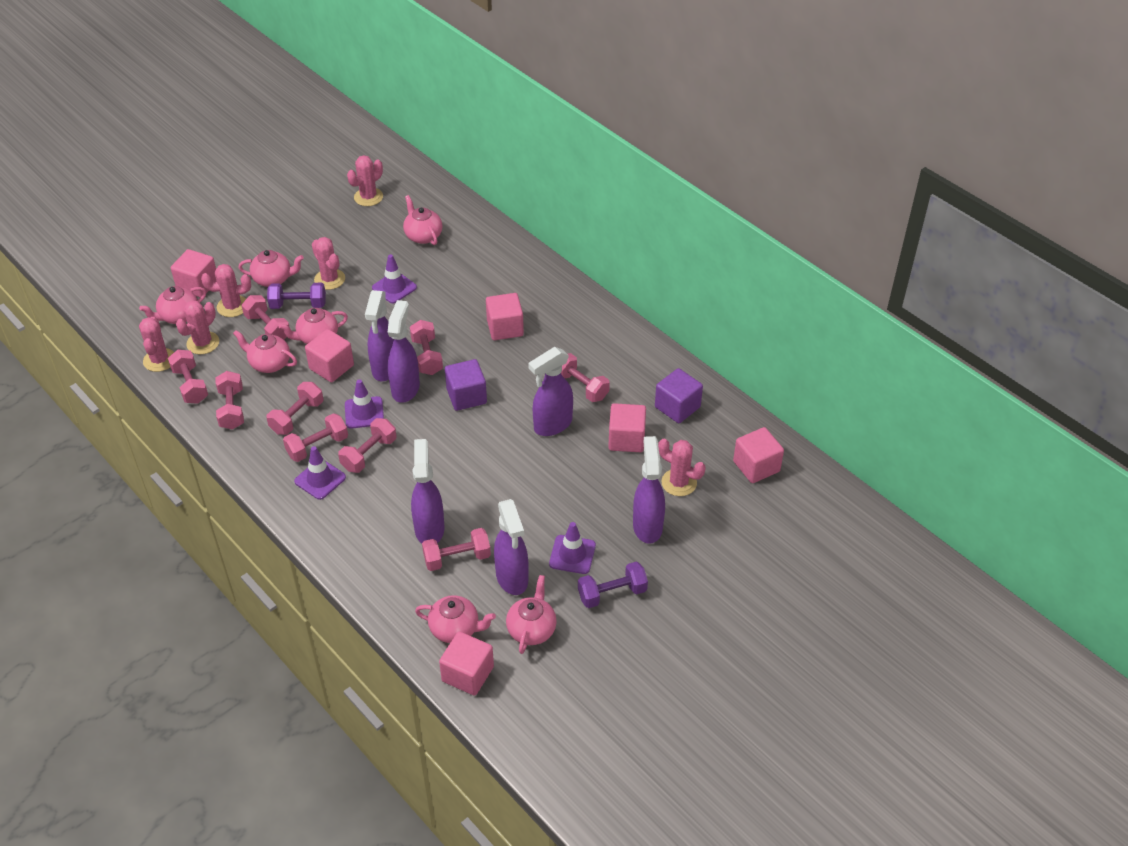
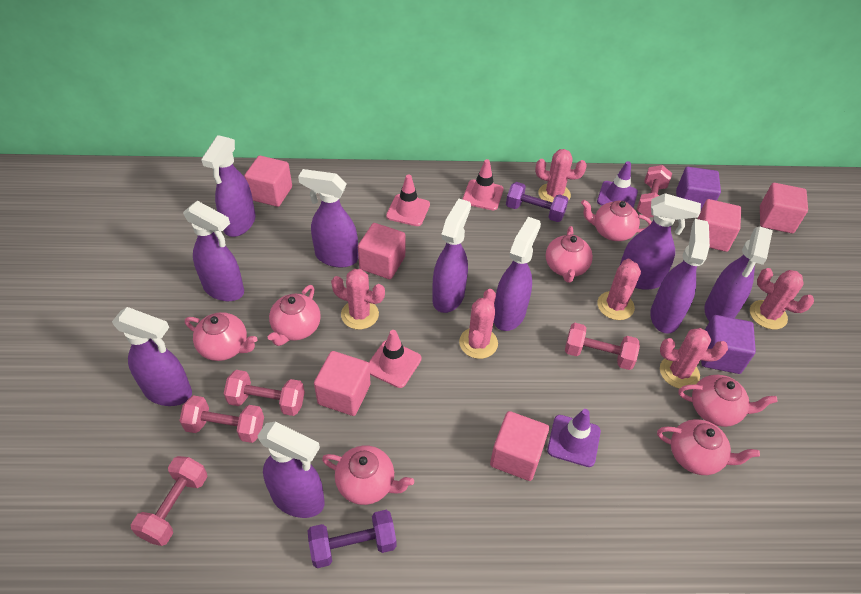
pink dumbbell: [168,350,208,404] [215,371,244,430] [241,295,289,340] [266,382,323,435] [283,413,348,462] [338,418,396,473] [410,320,443,375] [422,528,491,571] [561,353,610,402] = 9 -> [131,456,207,546] [179,395,264,443] [224,370,305,416] [565,323,640,370] [637,165,672,218] = 5
pink traffic cone: none = 0 -> [368,330,422,388] [386,174,430,226] [462,159,504,210] = 3
purple spray bottle: [365,290,393,381] [388,300,420,403] [411,439,445,544] [494,499,529,595] [528,347,573,436] [633,436,665,544] = 6 -> [112,307,192,406] [183,201,244,301] [201,135,256,237] [258,422,325,518] [298,169,358,268] [432,198,471,313] [494,217,541,331] [620,193,701,290] [650,219,710,333] [704,227,773,322] = 10
purple traffic cone: [294,446,346,500] [345,379,384,429] [372,254,417,303] [549,522,596,574] = 4 -> [547,409,601,467] [597,161,638,208] = 2

